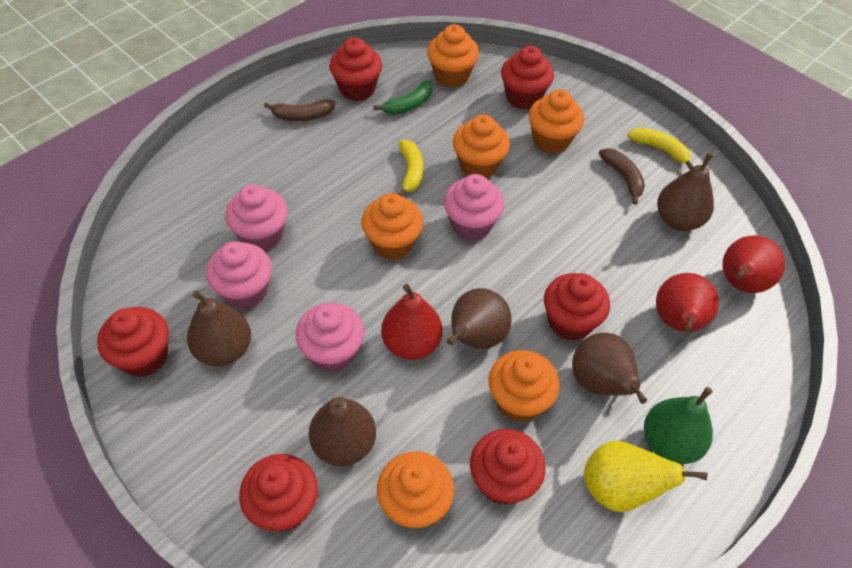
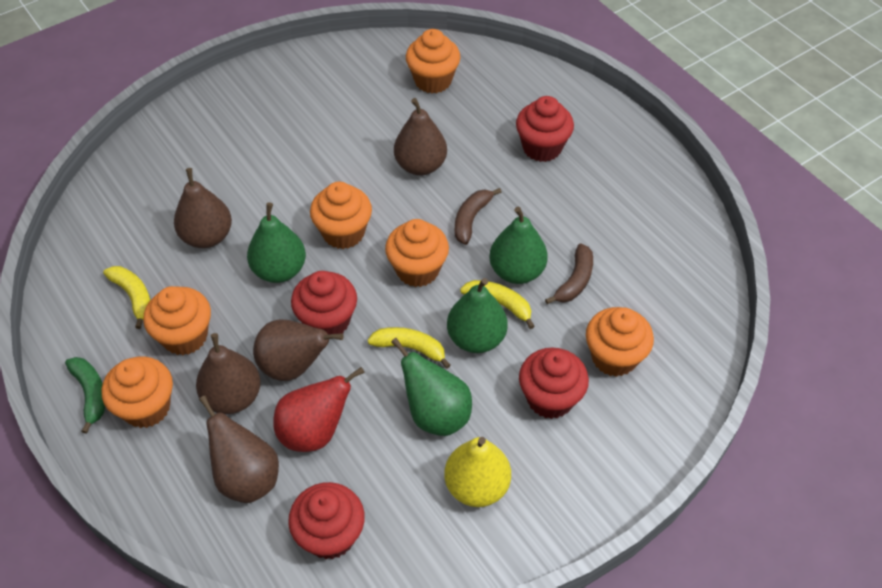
green pear: [644,387,713,464] = 1 -> [247,202,306,283] [391,338,472,436] [447,278,508,353] [489,207,548,284] = 4
pink cupcake: [206,241,272,309] [225,184,288,250] [296,303,364,372] [444,174,504,240] = 4 -> none = 0
red cupcake: [97,307,169,377] [239,454,318,532] [329,37,382,101] [470,429,546,505] [501,46,554,109] [544,273,610,341] = 6 -> [288,482,365,559] [291,271,357,335] [516,96,574,162] [519,348,589,419] = 4
red pear: [381,284,443,360] [656,273,719,332] [722,235,785,293] = 3 -> [273,367,365,452] = 1
yellow banana: [398,140,423,196] [628,127,693,169] = 2 -> [103,266,150,329] [367,327,451,369] [460,280,535,329] = 3

